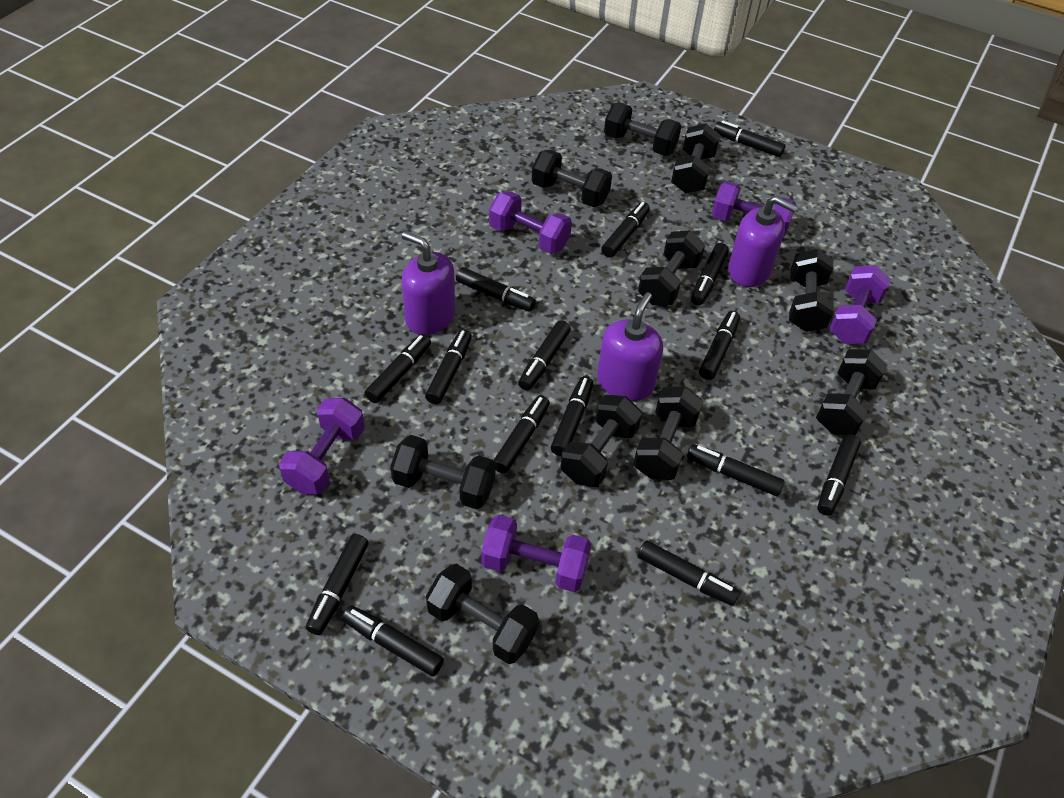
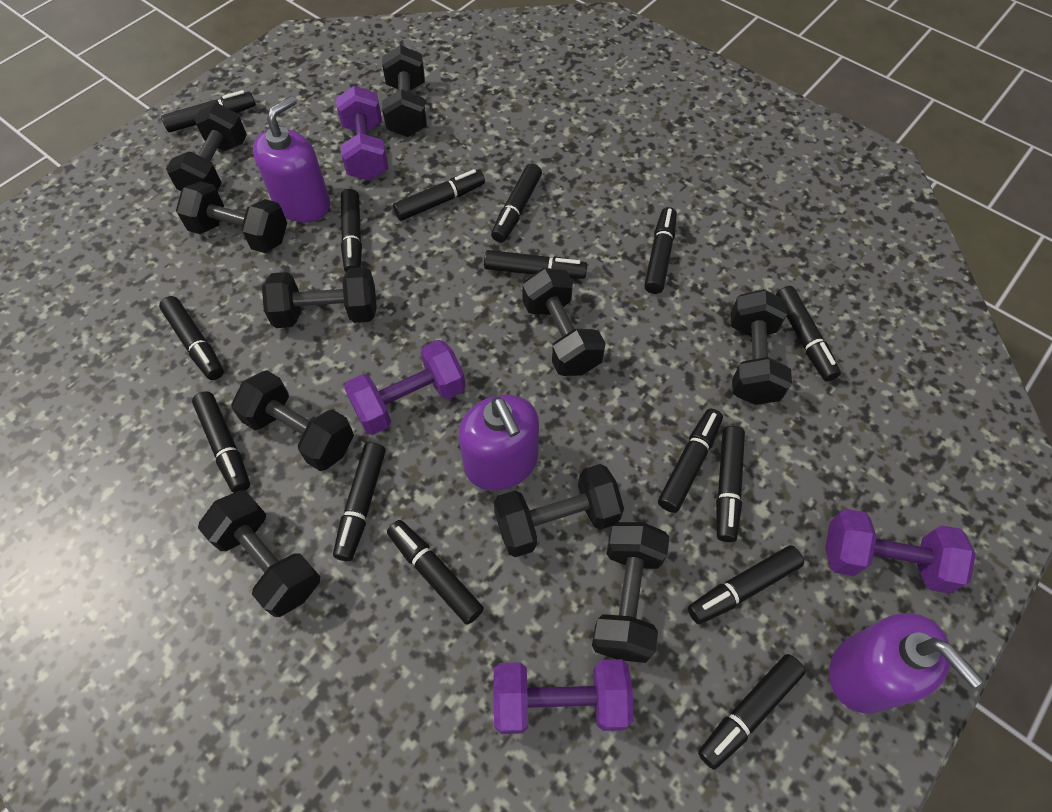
purple dumbbell: [279,398,365,494] [481,515,591,592] [489,191,572,254] [712,181,796,236] [829,265,891,344] = 5 -> [336,86,389,181] [344,340,466,435] [493,659,633,734] [825,509,976,593] = 4

